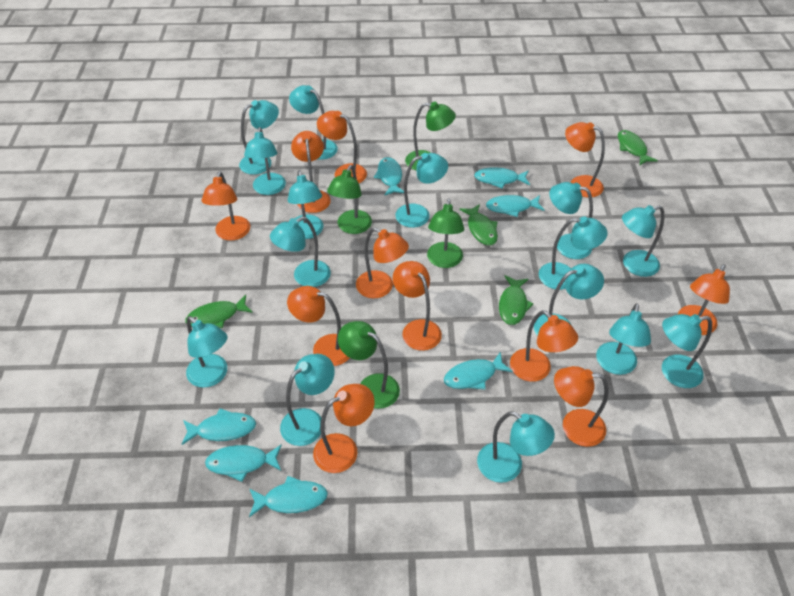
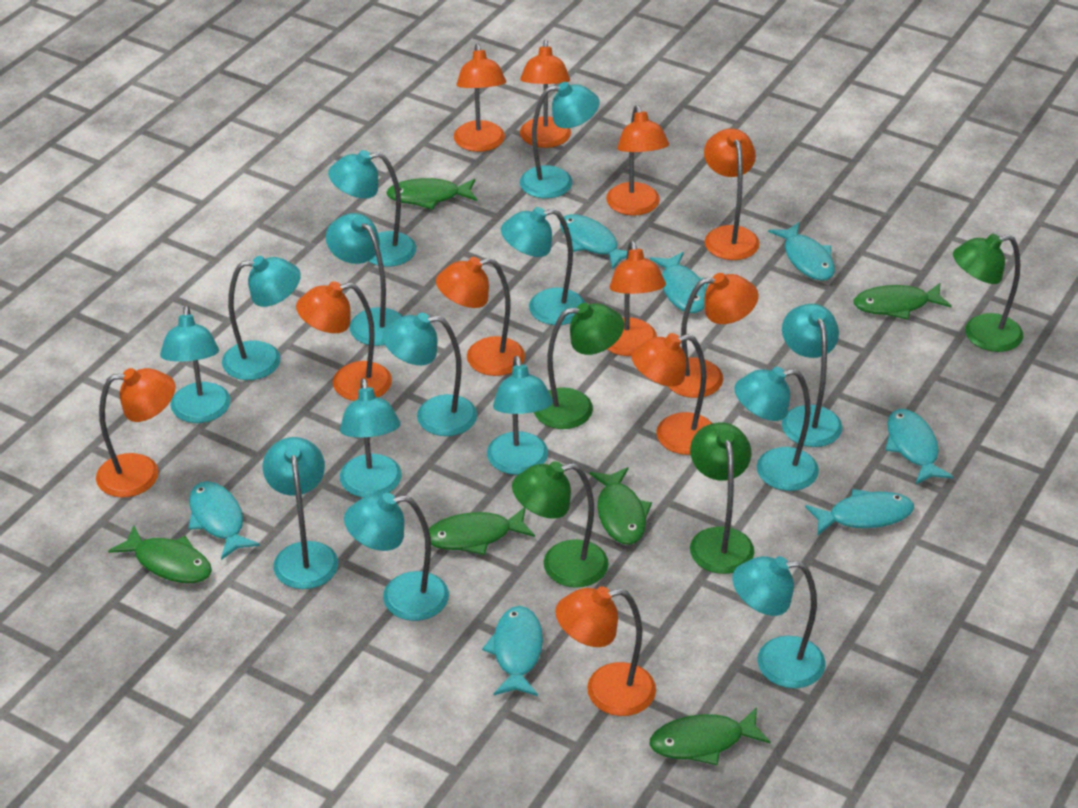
green fish: [185,295,253,328] [459,204,498,245] [499,275,534,325] [618,130,658,165] = 4 -> [108,525,212,583] [386,178,477,210] [429,507,535,555] [589,467,652,545] [650,707,771,765] [854,283,952,320] = 6
turquoise lamp: [186,316,227,388] [239,100,279,175] [244,127,286,195] [270,217,331,287] [280,354,335,446] [288,170,323,239] [289,85,338,160] [395,153,448,228] [477,411,555,483] [534,264,604,336] [539,216,608,290] [549,182,593,259] [596,303,651,375] [622,205,664,277] [662,314,712,388] = 15 -> [160,306,231,423] [222,256,301,380] [263,437,338,589] [326,213,403,346] [328,150,416,267] [340,378,402,498] [344,493,449,621] [383,313,477,436] [487,356,553,475] [501,207,585,325] [520,82,600,198] [732,556,826,688] [734,367,819,491] [782,304,843,447] = 14

